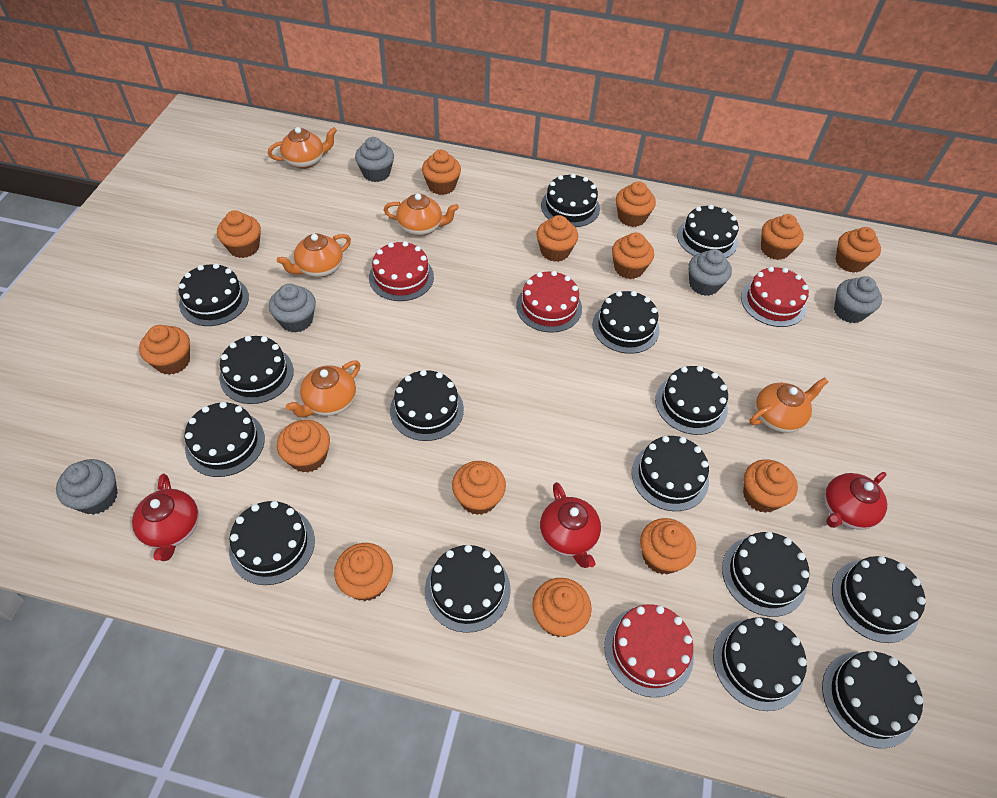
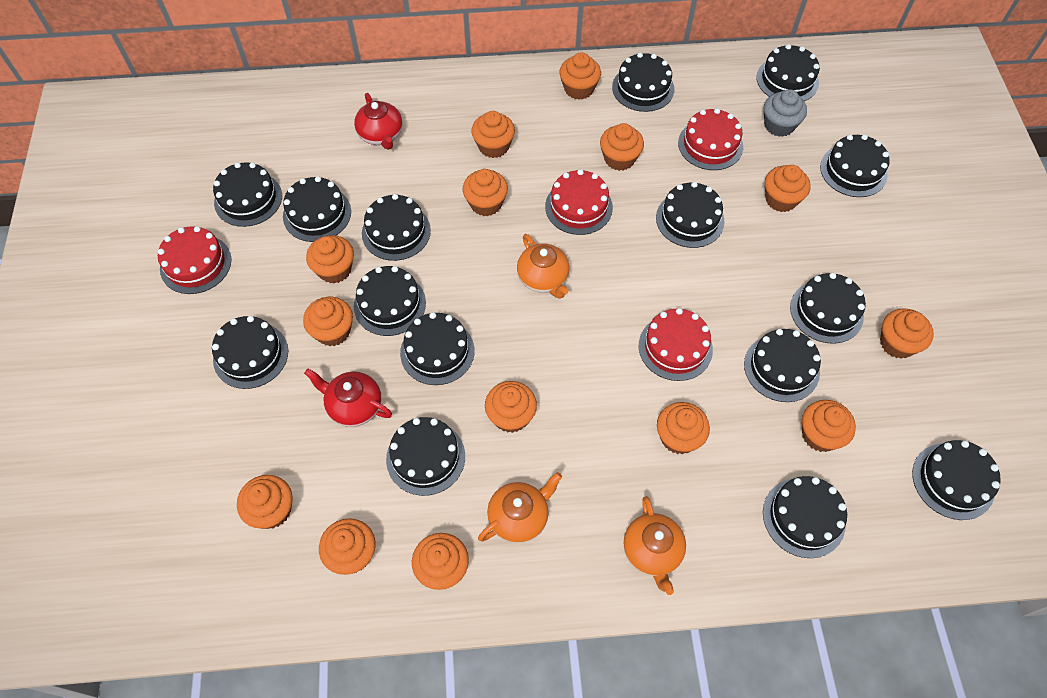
grey cupcake: [56,459,118,515] [269,284,316,333] [355,137,394,182] [689,249,732,296] [834,276,882,323] = 5 -> [764,89,807,137] = 1
orange teapot: [268,127,337,169] [277,233,351,277] [286,361,360,417] [384,193,459,236] [749,377,828,433] = 5 -> [478,472,562,543] [517,234,570,299] [624,496,686,595] = 3
red teapot: [132,474,199,561] [540,482,601,568] [824,472,887,530] = 3 -> [304,369,392,427] [354,93,402,150] = 2

